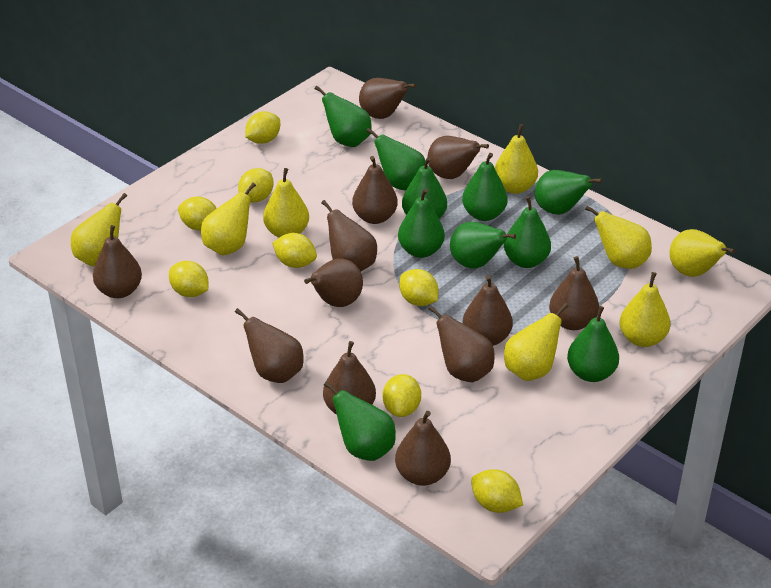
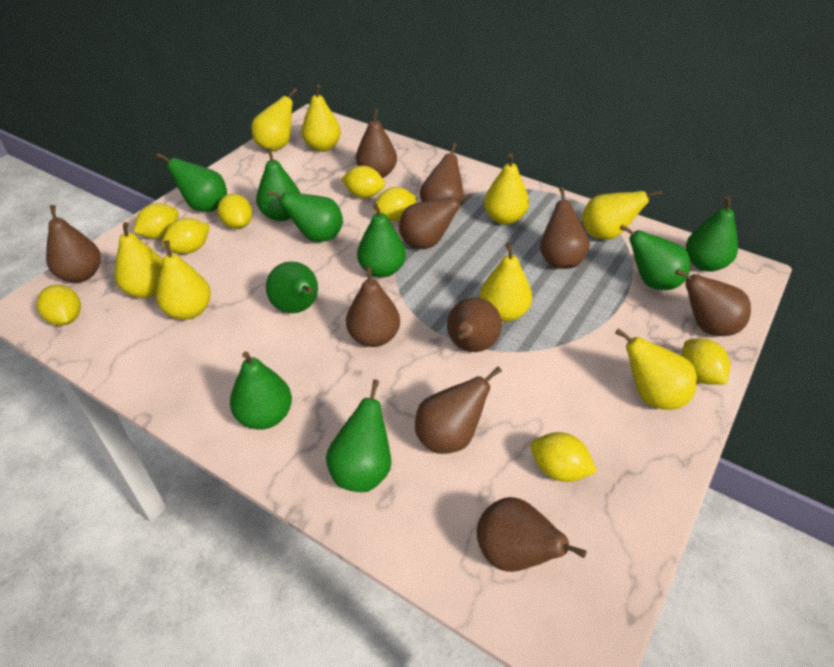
brown pear: [93,225,142,298] [235,308,303,383] [304,259,363,307] [321,200,377,272] [323,341,376,415] [352,156,398,224] [359,78,416,119] [395,411,451,486] [427,136,489,179] [428,305,495,382] [462,275,513,346] [549,256,599,330] = 12 -> [46,205,101,282] [346,266,400,347] [356,108,397,178] [399,194,471,249] [415,366,502,454] [420,143,464,206] [447,297,502,352] [477,497,587,572] [540,187,590,269] [675,269,751,336] = 10
green pear: [315,86,372,147] [324,381,396,461] [366,128,425,191] [398,188,445,258] [402,157,447,219] [450,222,516,269] [462,153,508,221] [504,196,551,268] [535,170,602,215] [567,306,619,382] = 10 -> [157,153,227,212] [230,352,292,430] [256,148,301,221] [266,262,318,313] [267,190,343,242] [326,379,391,492] [357,203,406,278] [620,225,690,290] [686,196,738,272] = 9

